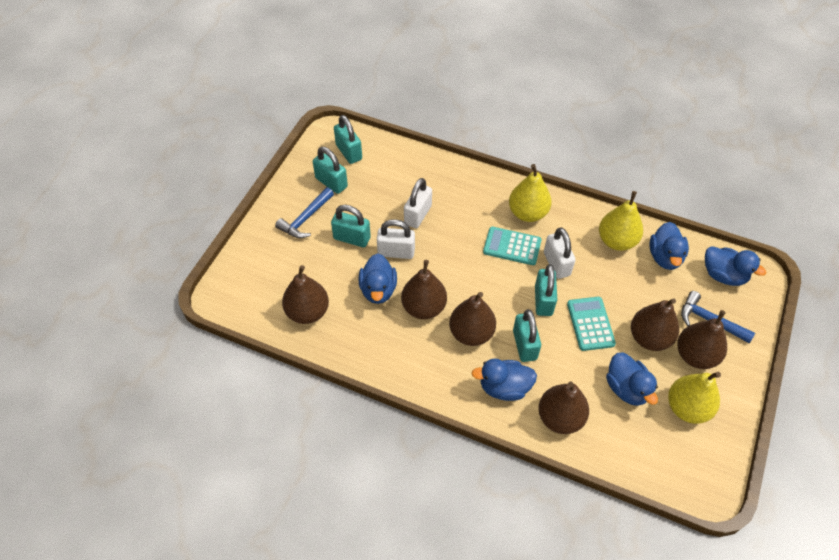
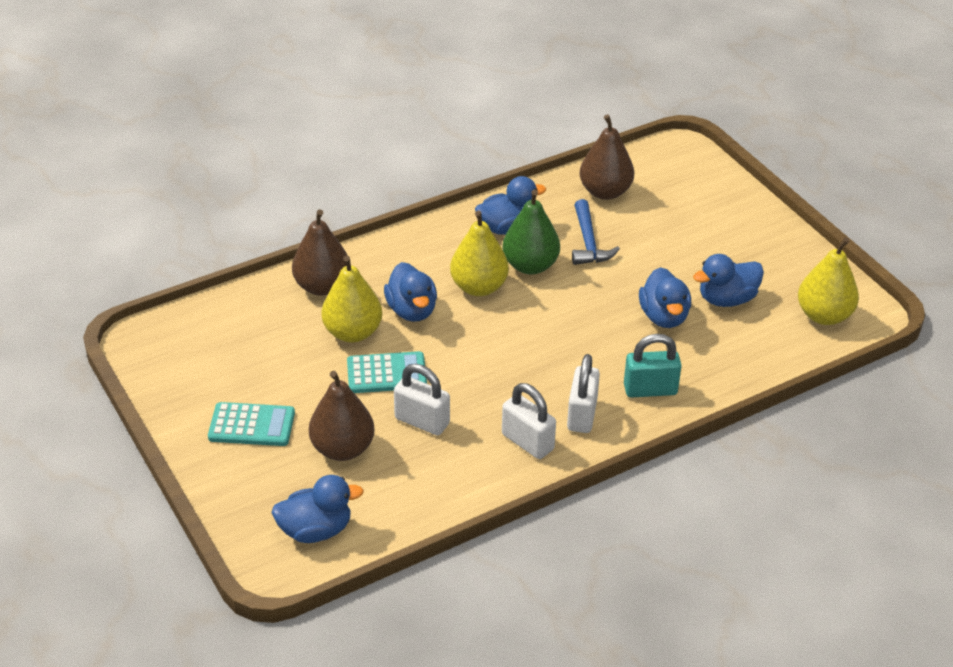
blue hammer: [275,187,334,238] [681,291,755,343] = 2 -> [572,199,620,265] = 1
brown pear: [282,265,329,324] [401,260,447,319] [449,292,496,346] [538,382,589,434] [631,298,679,351] [677,310,727,369] = 6 -> [292,209,347,296] [309,371,375,461] [580,114,634,200] = 3
green pear: none = 0 -> [502,189,560,274] = 1
turquoise padlock: [313,147,348,194] [331,205,371,247] [334,115,362,164] [513,309,541,362] [535,264,557,316] = 5 -> [624,334,682,398] = 1

